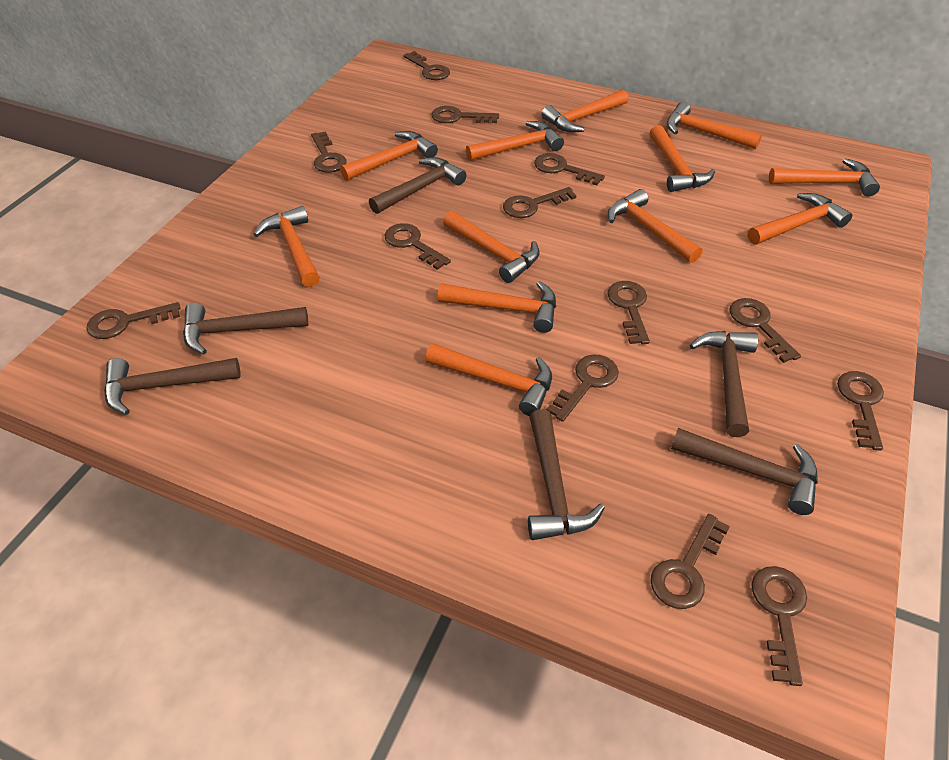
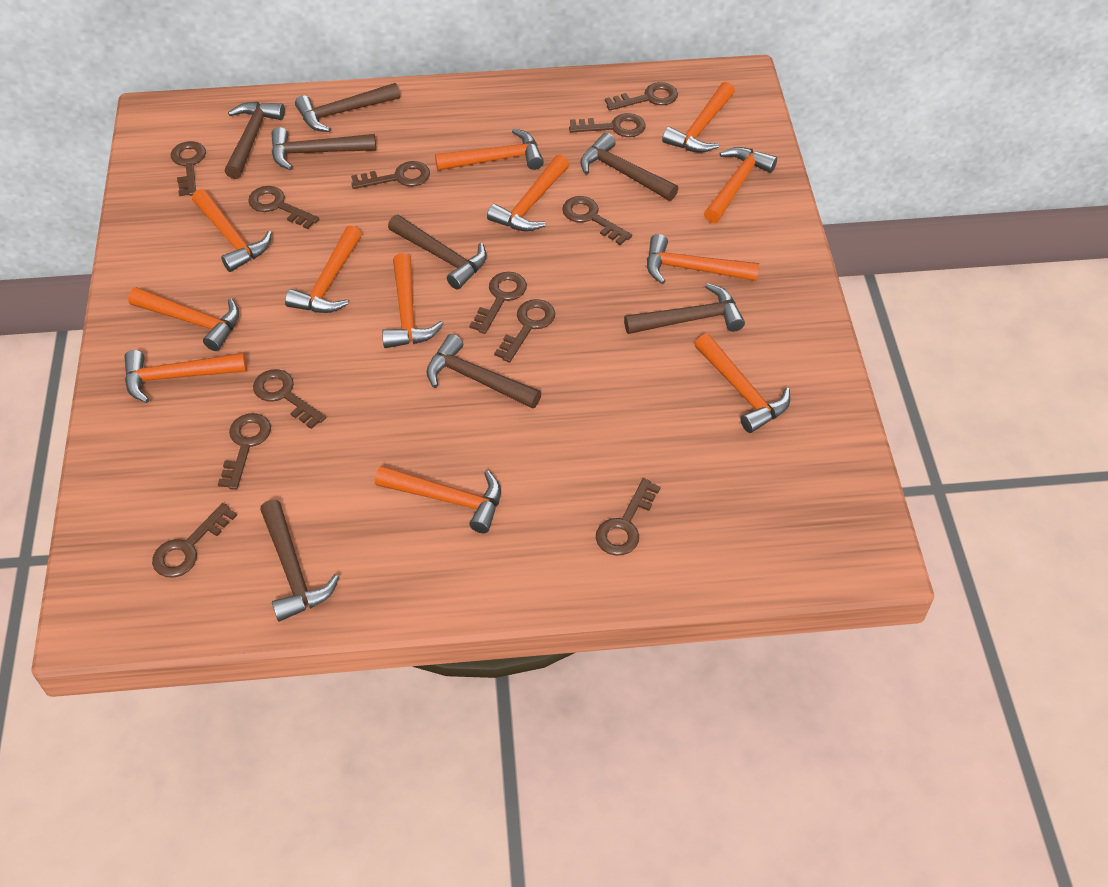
brown hammer: [104,358,240,415] [183,303,308,354] [369,157,466,214] [528,409,605,540] [671,428,818,515] [690,331,758,437] = 6 -> [224,102,285,179] [260,500,339,622] [271,127,376,170] [295,83,400,132] [388,215,487,289] [426,334,541,409] [580,133,679,201] [624,283,745,334] = 8
brown key: [86,302,181,339] [311,131,347,173] [385,223,451,270] [404,51,450,80] [431,106,499,123] [503,187,576,218] [534,153,605,185] [546,355,619,422] [607,281,650,344] [650,514,730,609] [730,298,801,363] [751,566,807,686] [837,371,884,451] = 13 -> [152,503,237,578] [171,141,206,196] [218,413,271,490] [248,186,319,229] [253,369,326,429] [351,161,430,189] [469,272,527,334] [494,299,555,362] [562,196,632,245] [569,113,646,137] [596,478,660,556] [605,82,678,111] = 12

